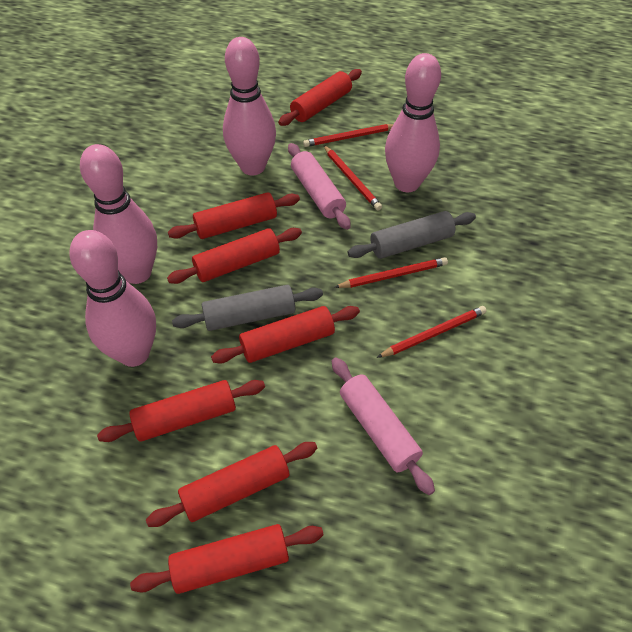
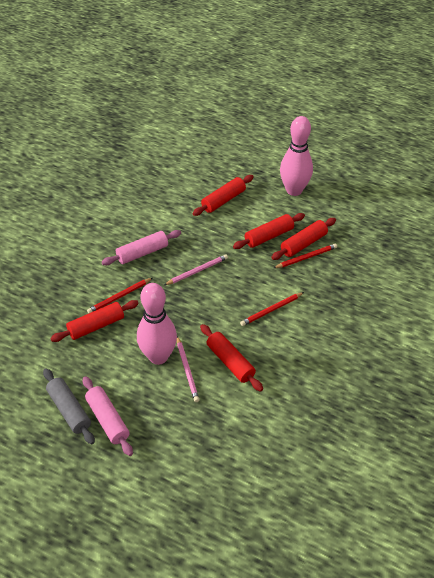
grey rolling pin: [172,285,323,331] [348,211,476,259] = 2 -> [43,368,95,445] = 1
pink bowling pin: [69,230,156,367] [80,144,157,284] [223,37,276,175] [385,53,441,192] = 4 -> [137,283,177,365] [280,116,313,196] = 2
pink pencil: none = 0 -> [164,254,228,285] [177,336,200,402] = 2
red pencil: [303,124,394,147] [324,145,382,211] [335,257,448,288] [377,306,487,358] = 4 -> [87,278,152,313] [240,292,304,326] [274,244,337,268] = 3
red rolling pin: [97,380,265,442] [130,524,324,594] [146,442,317,527] [167,228,302,284] [168,192,300,239] [211,306,360,363] [278,69,362,126] = 7 -> [50,300,139,342] [192,175,254,216] [200,324,263,392] [233,213,305,249] [271,218,336,260] = 5

